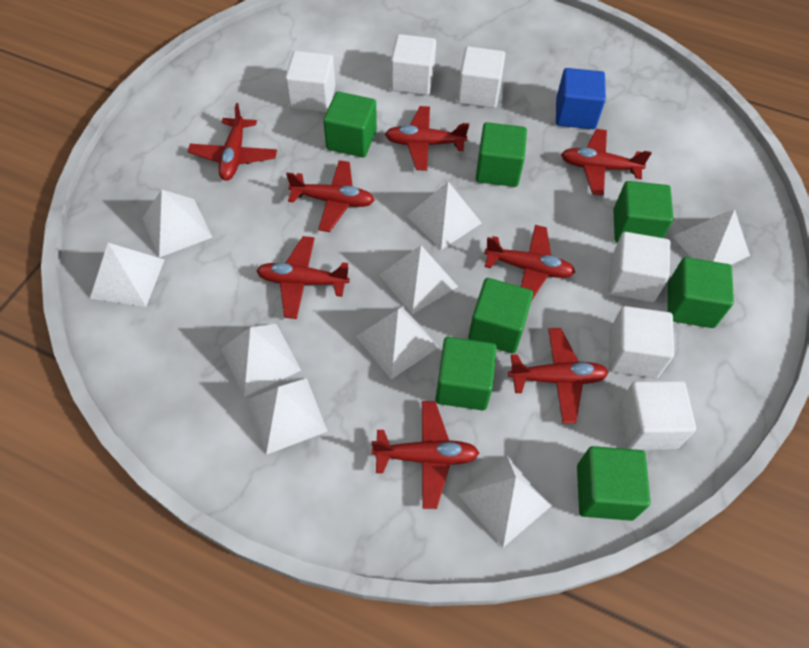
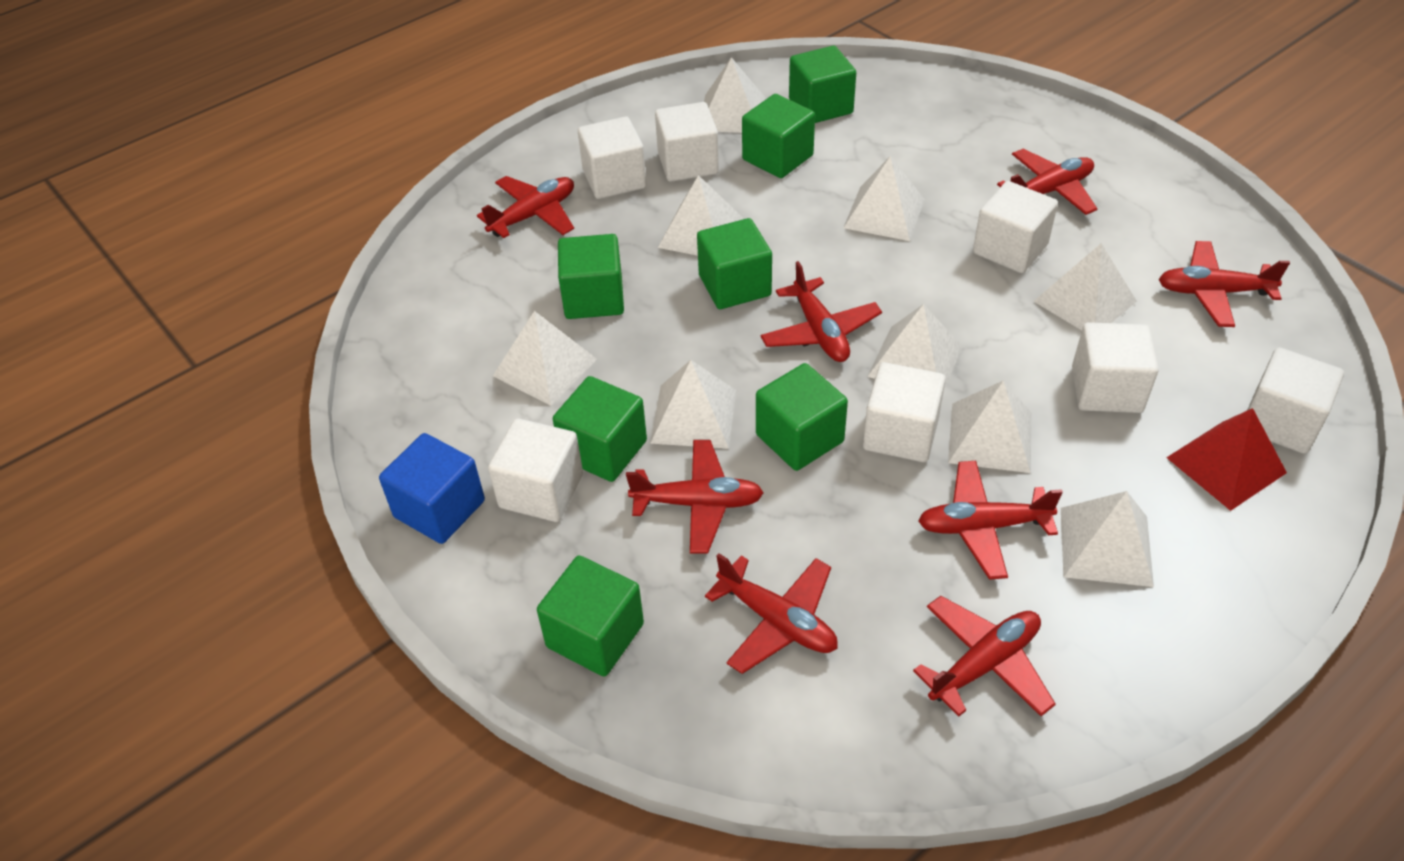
red pyramid: none = 0 -> [1166,408,1287,511] = 1
white cube: [285,51,335,112] [391,34,436,95] [457,46,505,108] [608,232,670,302] [609,306,674,378] [619,381,696,450] = 6 -> [488,419,583,522] [578,116,647,199] [655,102,719,182] [863,362,946,462] [973,181,1058,273] [1072,322,1159,413] [1248,347,1344,454] = 7

